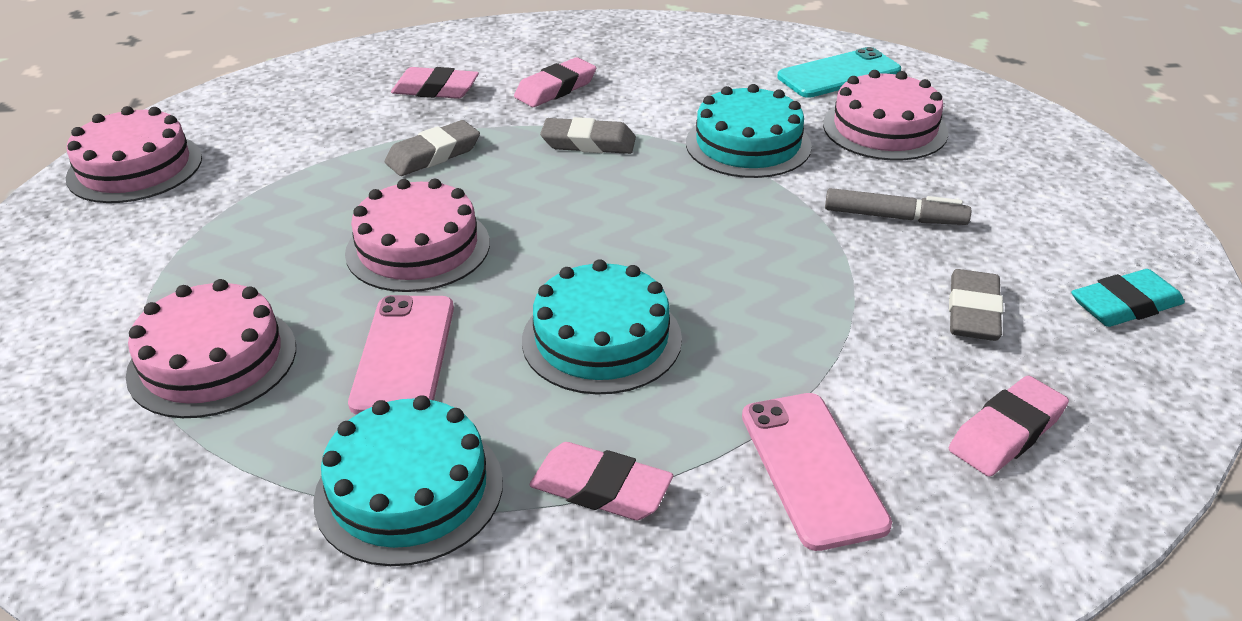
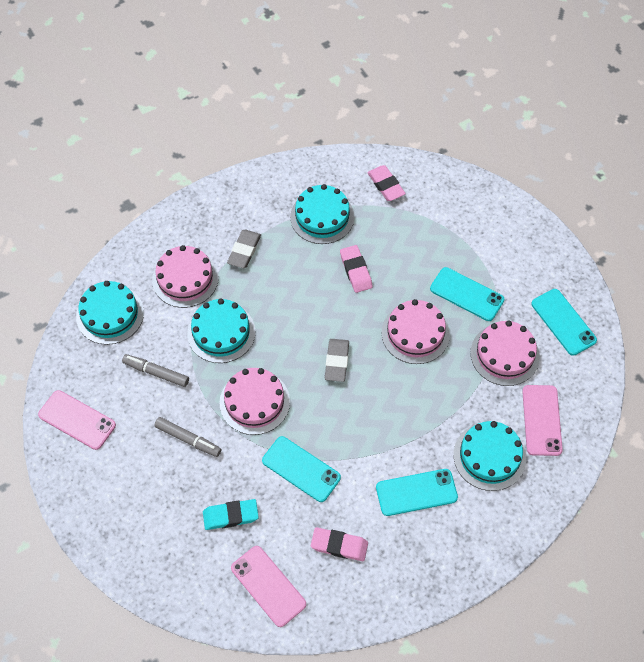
grey eraser: [385,120,480,176] [540,117,636,154] [949,269,1003,341] = 3 -> [227,230,261,268] [325,339,349,382] = 2
grey marker: [825,188,971,225] = 1 -> [122,354,189,387] [154,417,221,457] = 2
pink eraser: [391,67,479,99] [514,57,596,107] [530,442,673,520] [949,376,1069,477] = 4 -> [311,527,368,561] [340,245,373,293] [367,165,406,201] = 3
pink phone: [348,295,454,414] [742,393,892,551] = 2 -> [38,390,116,450] [231,546,306,627] [522,385,563,456] = 3
turquoise cake: [313,395,503,566] [522,259,682,394] [686,84,812,178] = 3 -> [76,281,144,345] [187,298,255,363] [290,184,354,244] [454,421,526,491] = 4
turquoise phone: [777,47,901,98] = 1 -> [262,436,341,502] [376,469,458,516] [430,267,505,321] [531,289,597,356] = 4

